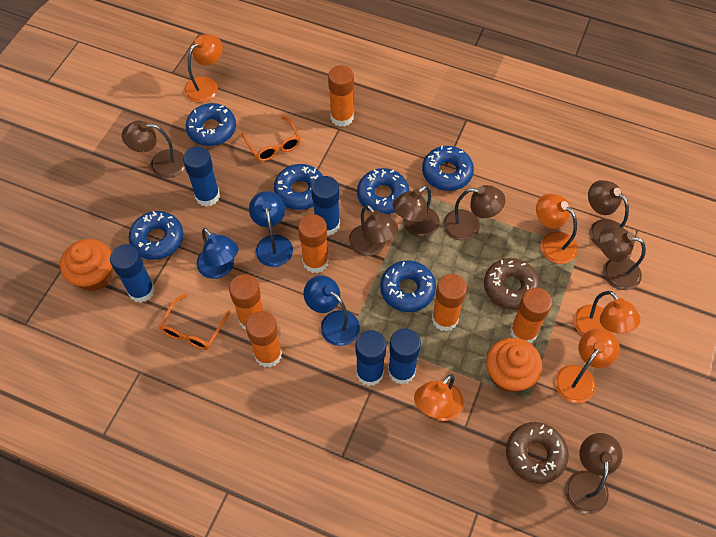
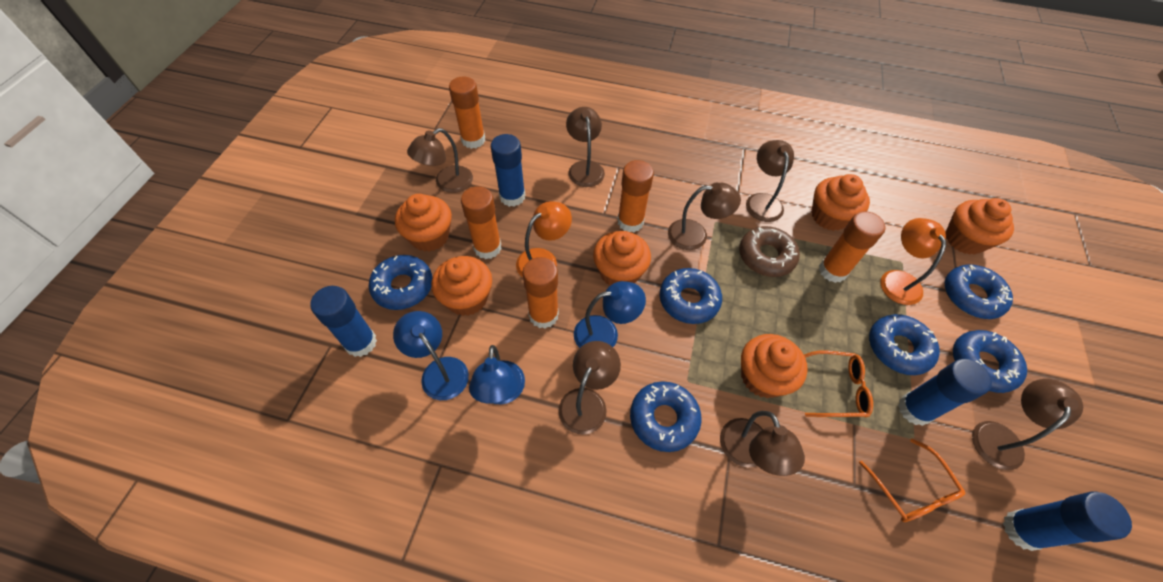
blue glue stick: [110,244,155,303] [183,146,220,207] [311,176,340,236] [355,330,386,386] [388,328,421,385] = 5 -> [310,286,377,357] [491,134,525,207] [898,359,992,426] [1003,491,1132,551] = 4
brown donut: [484,258,540,310] [506,422,569,484] = 2 -> [739,226,800,277] = 1
orange cupcake: [60,239,113,291] [486,338,542,393] = 2 -> [395,194,452,252] [431,256,492,316] [593,231,651,286] [741,334,808,398] [811,174,870,231] [946,198,1014,255] = 6
orange glue stick: [229,274,264,329] [246,311,282,367] [298,214,328,273] [328,65,354,127] [432,274,467,331] [510,288,552,343] = 6 -> [449,76,485,149] [461,186,501,259] [523,257,559,329] [617,160,654,232] [819,211,886,283] = 5
orange lamp: [184,34,223,103] [414,374,464,421] [536,193,578,264] [555,328,620,403] [574,291,640,336] = 5 -> [516,201,572,277] [880,218,946,305] = 2

